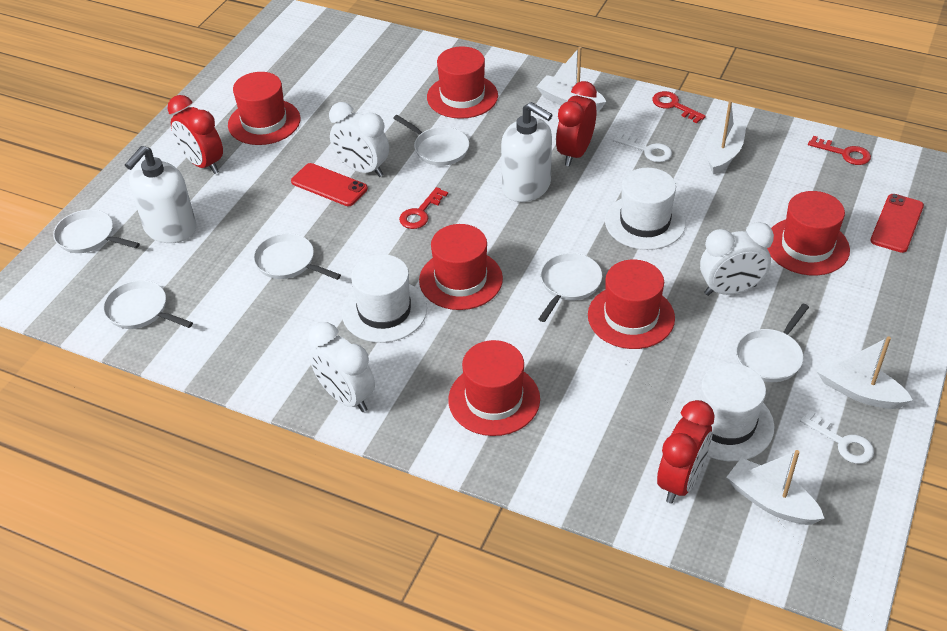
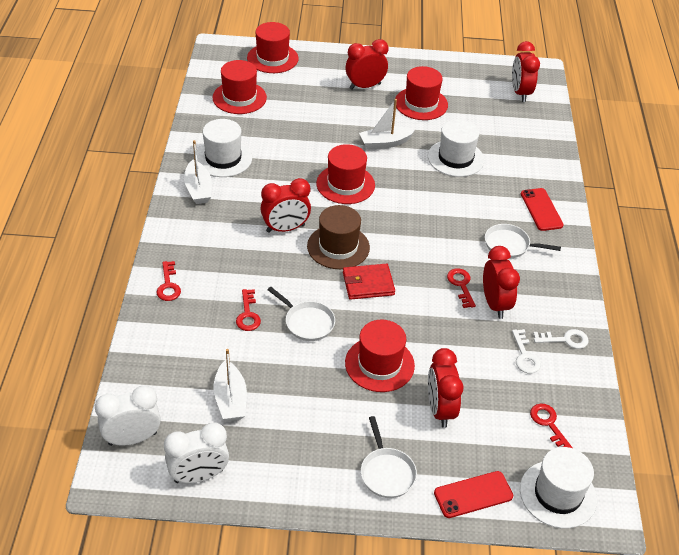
brown hat: none = 0 -> [307,205,370,269] = 1
red clock: [167,95,223,174] [556,81,597,166] [657,400,715,503] = 3 -> [261,178,311,233] [346,39,388,90] [428,348,464,428] [483,246,520,319] [512,41,540,102] = 5
red hat: [228,72,300,145] [419,224,503,310] [427,46,498,119] [448,340,540,436] [588,259,675,349] [767,191,850,276] = 6 -> [213,60,267,114] [247,22,298,73] [316,144,375,204] [345,320,415,392] [395,66,448,120] = 5
red key: [399,187,448,229] [652,91,706,123] [808,136,871,165] = 3 -> [157,261,181,301] [236,289,261,331] [447,268,476,308] [530,404,573,448] = 4
red wallet: none = 0 -> [343,264,395,300] = 1
white boat: [536,46,606,112] [706,100,747,175] [727,450,825,525] [817,336,913,409] = 4 -> [184,140,212,204] [213,349,247,421] [359,99,415,149] = 3
white clock: [308,322,375,412] [329,102,389,177] [700,222,774,296] = 3 -> [95,386,161,446] [164,422,229,483] = 2
white pan: [53,210,140,253] [103,280,193,329] [253,233,341,280] [393,115,469,166] [539,253,602,322] [736,304,809,382] = 6 -> [267,287,335,341] [361,416,417,498] [485,224,561,258] = 3
white soap dispenser: [125,146,196,243] [501,102,552,202] = 2 -> none = 0

